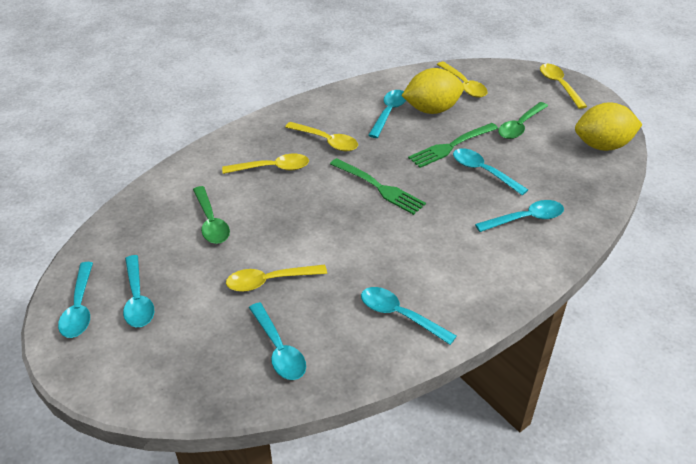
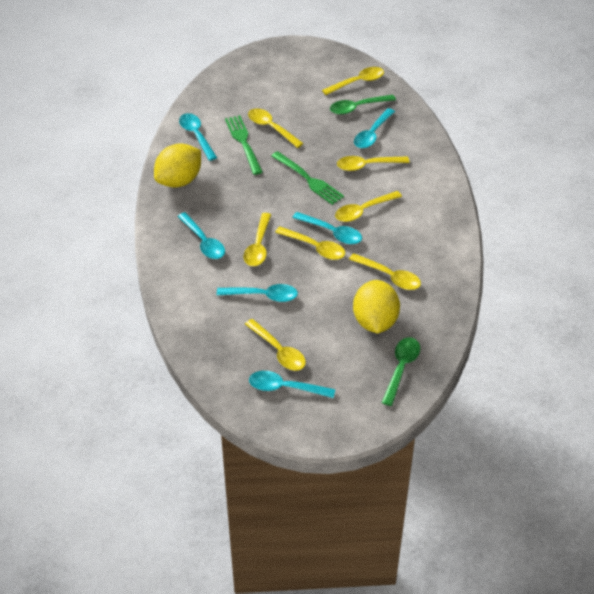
turquoise spoon: [58,262,93,338] [123,255,154,327] [249,302,306,380] [361,287,457,345] [368,90,406,138] [453,148,528,195] [475,200,564,232] = 7 -> [177,212,225,259] [179,113,217,161] [217,284,298,302] [249,371,335,398] [292,212,362,244] [354,108,395,148] = 6
yellow spoon: [222,154,309,174] [226,265,327,292] [285,122,358,151] [437,61,488,98] [540,64,587,109] = 5 -> [244,213,271,266] [245,319,306,371] [248,108,303,148] [275,227,345,260] [322,67,384,95] [335,191,402,222] [337,156,409,171] [349,253,421,290] = 8

